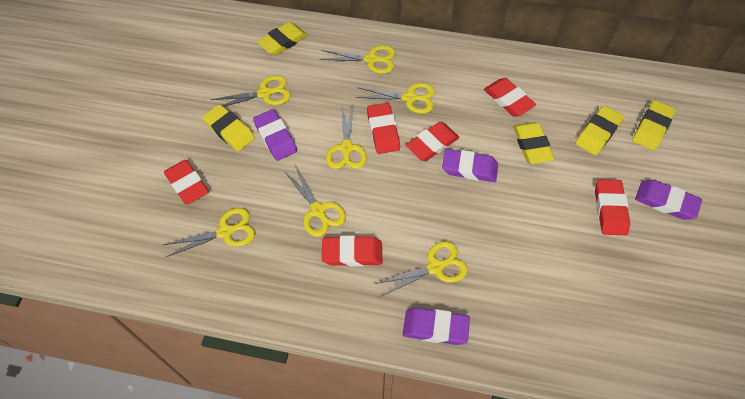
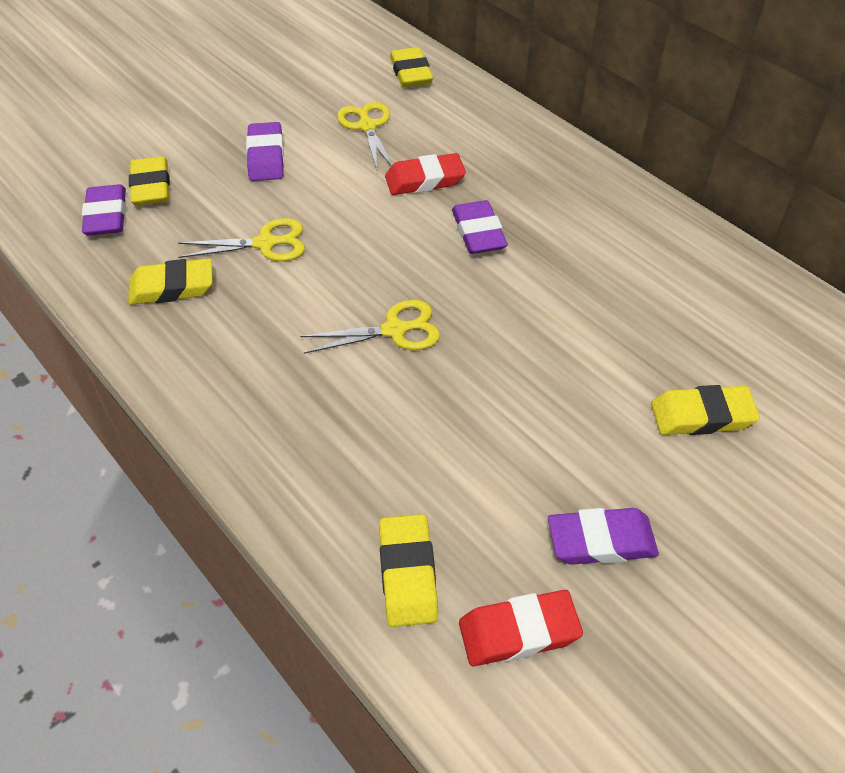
red eraser: [164,160,209,205] [322,235,383,266] [367,103,400,154] [406,122,459,161] [484,78,536,117] [595,179,630,235] = 6 -> [385,153,466,195] [459,590,583,667] = 2
yellow scissors: [163,208,255,257] [210,75,291,107] [284,165,346,237] [320,45,396,74] [326,102,367,169] [356,83,435,114] [375,241,468,297] = 7 -> [178,218,305,261] [300,300,440,354] [337,102,392,170] = 3

